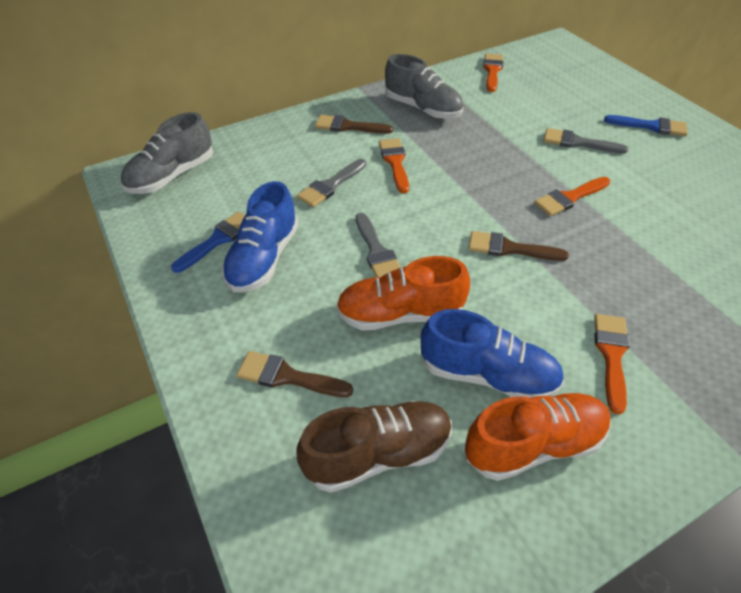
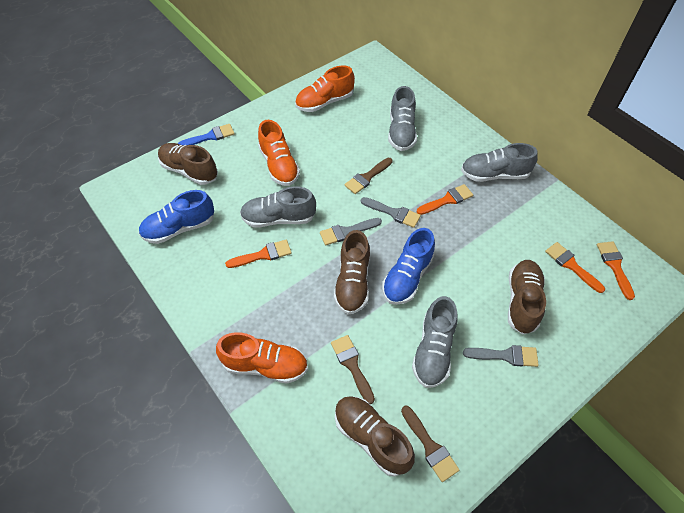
blue brush: [171,212,245,273] [604,115,688,136] = 2 -> [178,124,235,145] = 1
brown shoe: [296,401,452,492] = 1 -> [158,143,218,185] [334,230,370,314] [335,396,415,477] [508,260,546,335] = 4
grey shoe: [121,112,213,194] [385,54,463,119] = 2 -> [240,186,316,228] [388,86,417,151] [412,296,458,388] [461,143,538,182] = 4
orange shoe: [336,256,470,331] [465,393,611,481] = 2 -> [216,332,308,383] [258,120,300,186] [295,65,355,112] = 3

